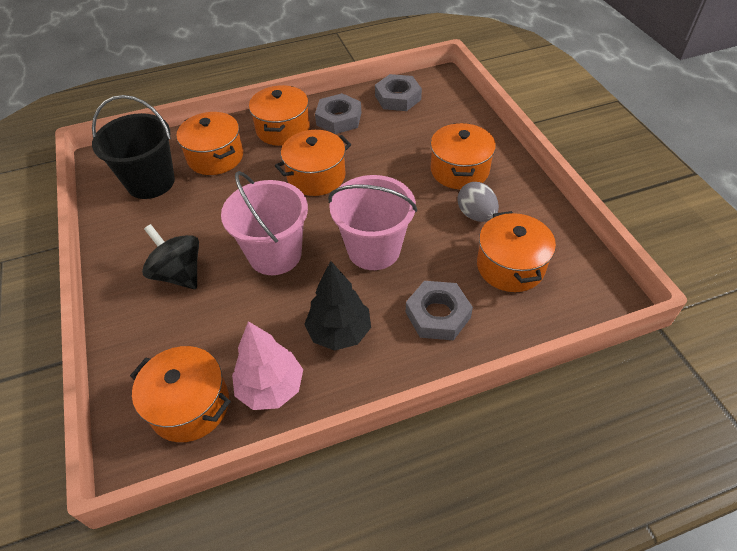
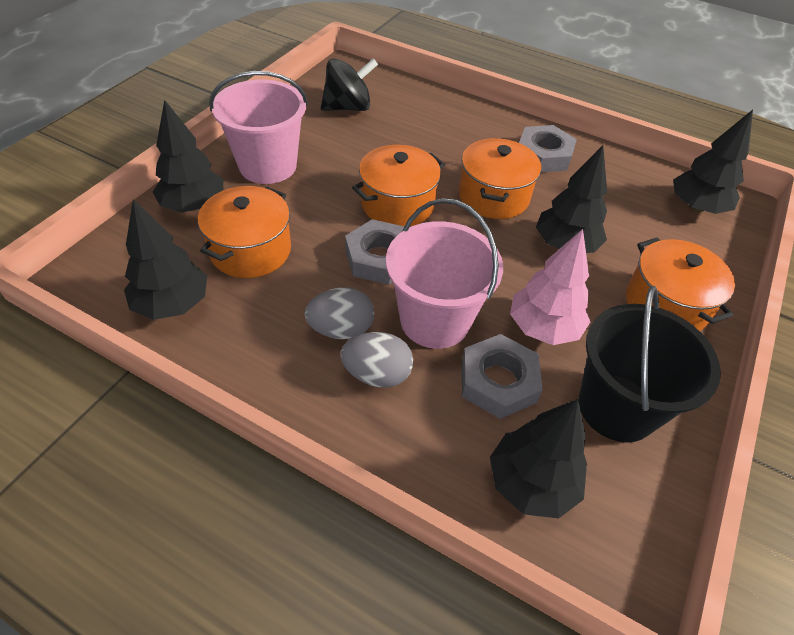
black tree: [304,261,371,351] = 1 -> [124,199,207,320] [153,100,223,212] [490,399,587,518] [536,145,607,253] [673,110,753,214] = 5
grey egg: [457,182,499,222] = 1 -> [305,288,374,339] [340,332,413,388] = 2
orange pot: [130,346,231,442] [177,112,243,175] [249,85,310,146] [275,130,351,196] [431,123,496,189] [477,211,556,292] = 6 -> [198,186,291,278] [352,145,445,227] [459,138,541,219] [626,238,735,331] = 4

